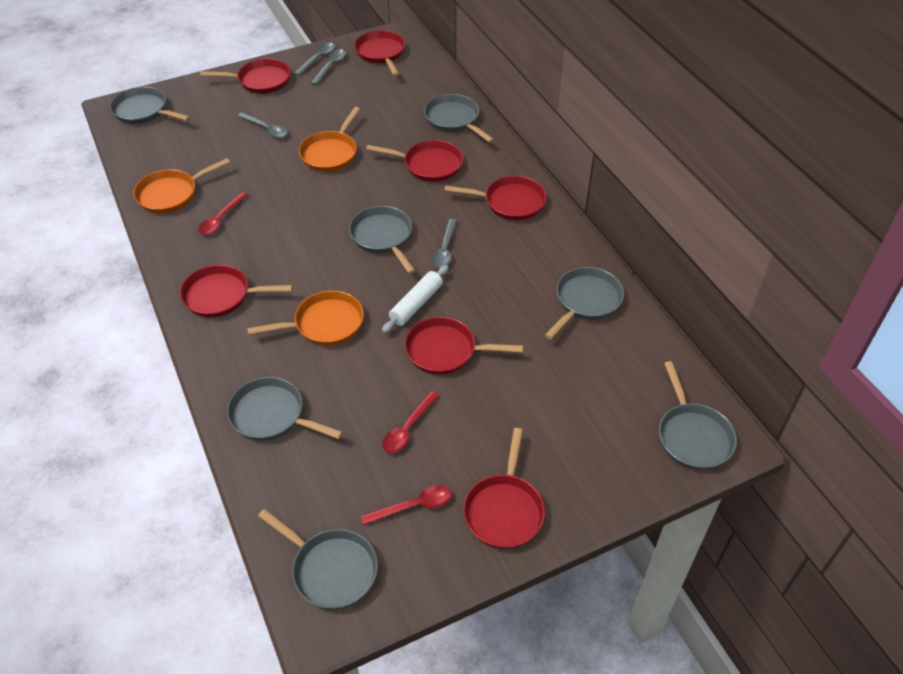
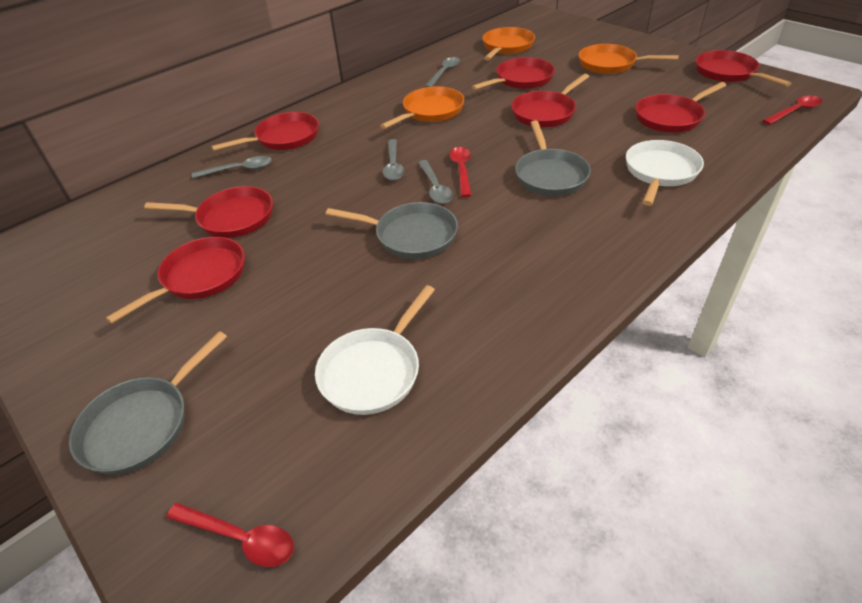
grey pan: [110,87,190,124] [227,377,343,441] [258,509,378,610] [349,206,416,274] [424,94,494,143] [545,267,624,340] [659,361,737,470] = 7 -> [69,331,227,475] [326,202,458,259] [515,120,591,196] = 3
white pan: none = 0 -> [315,285,435,415] [626,140,704,206] = 2
white rolling pin: [382,265,449,333] = 1 -> none = 0

